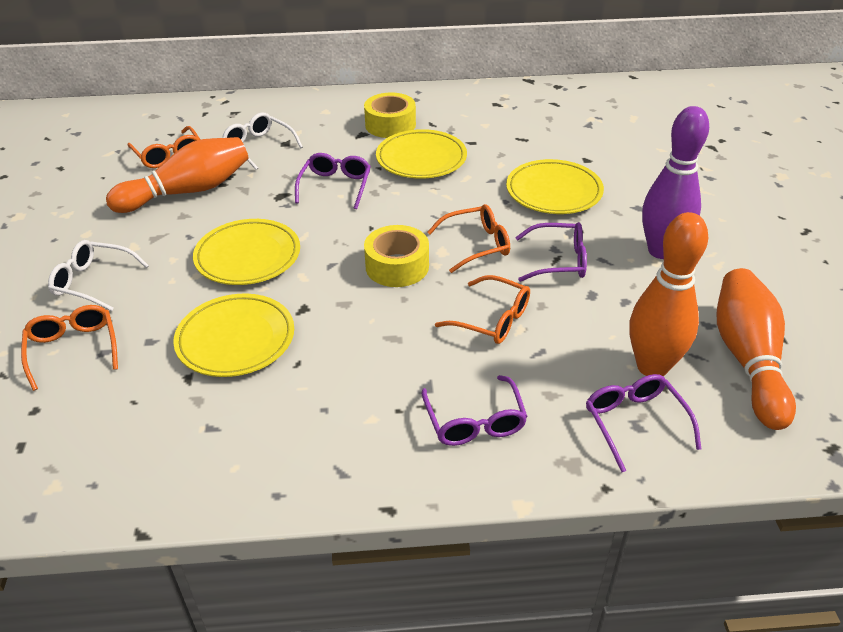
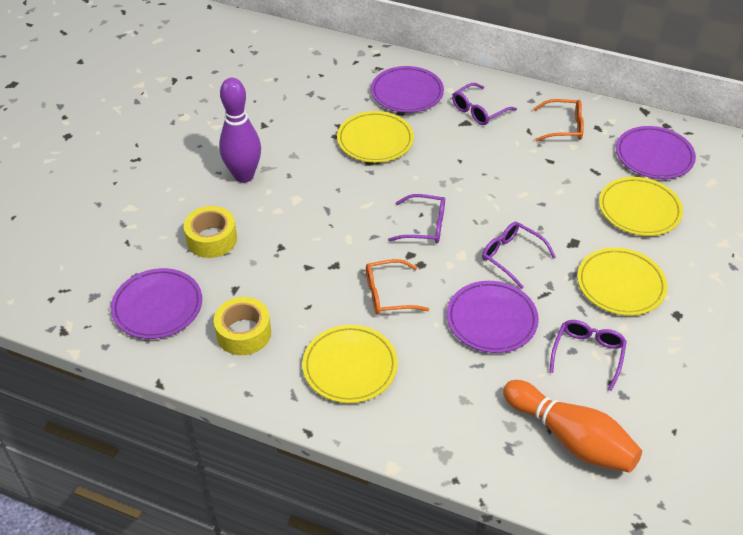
orange bowling pin: [106,137,248,213] [630,212,708,376] [717,268,796,430] = 3 -> [503,380,642,473] = 1
orange glasses: [21,305,118,391] [128,126,201,168] [427,204,510,273] [435,275,530,344] = 4 -> [366,259,429,315] [533,99,584,142] = 2
purple plate: none = 0 -> [111,268,202,339] [371,66,444,113] [447,281,539,353] [616,126,696,179] = 4
white glasses: [48,240,149,311] [222,112,303,170] = 2 -> none = 0

